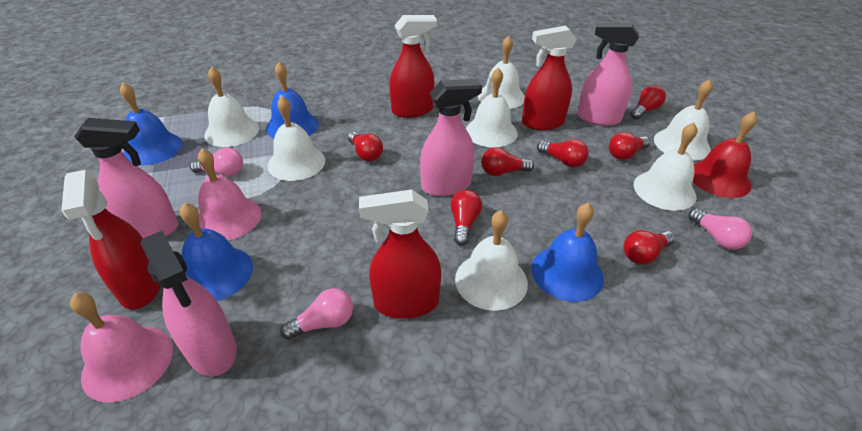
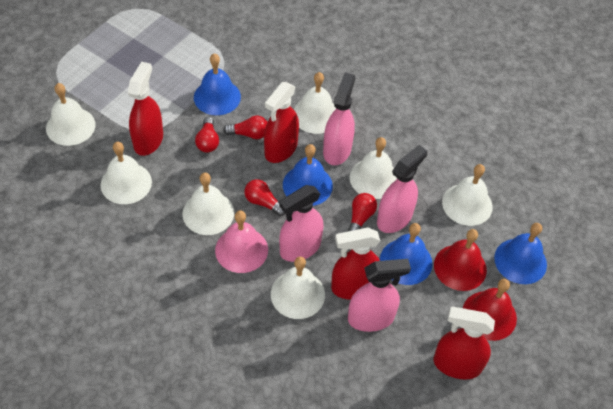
pink bell: [70,293,173,403] [198,148,261,241] = 2 -> [215,210,268,273] = 1
pink light bulb: [190,148,243,177] [280,288,353,340] [688,208,752,250] = 3 -> none = 0
red bell: [693,111,757,198] = 1 -> [434,229,487,291] [463,279,517,341] = 2
red light bulb: [348,132,383,161] [450,190,482,245] [481,147,534,176] [537,139,589,167] [609,132,650,160] [623,230,675,265] [630,85,666,119] = 7 -> [195,117,219,153] [223,116,267,139] [244,179,285,216] [347,193,377,232] = 4

